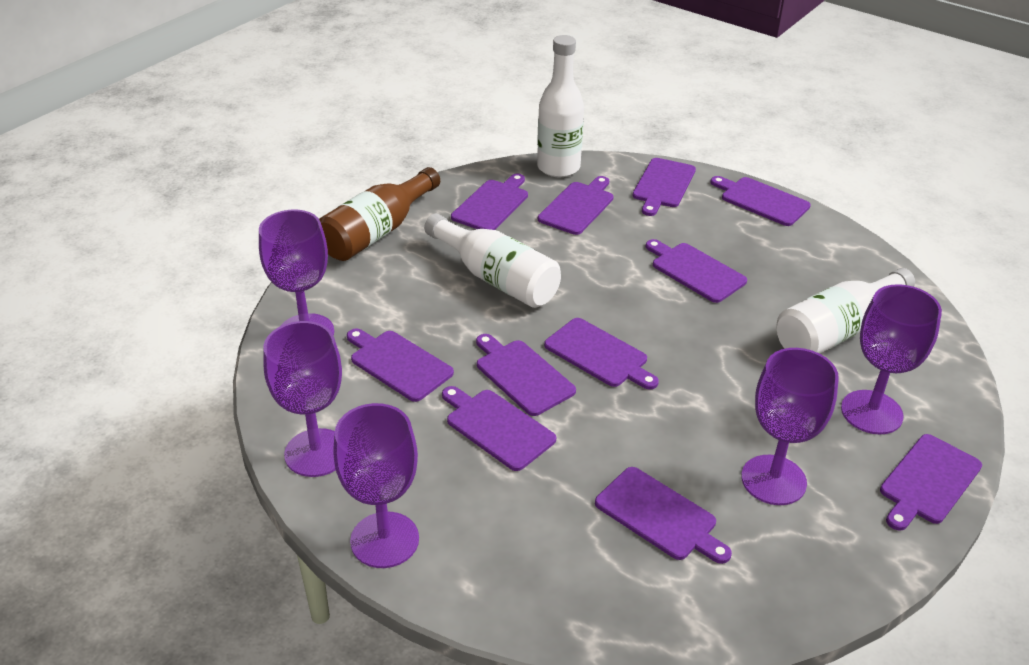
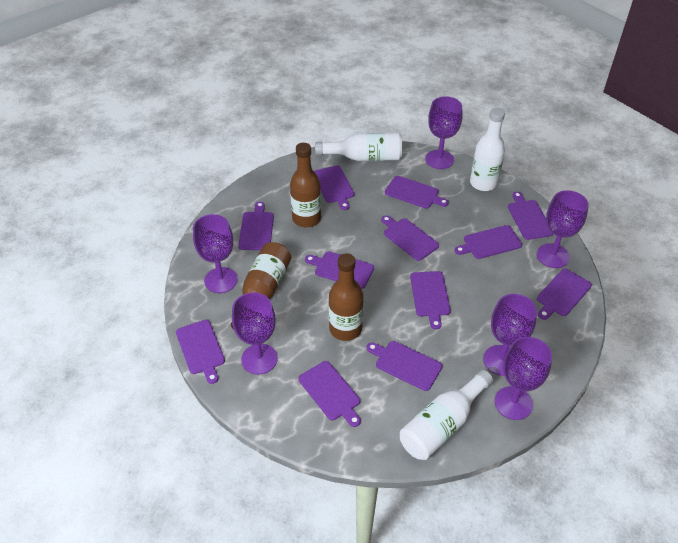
brown bottle: [319,167,440,261] = 1 -> [231,242,291,329] [290,143,321,227] [329,253,364,341] = 3
purple cutting board: [347,329,454,402] [442,386,556,471] [451,174,528,230] [476,334,576,416] [538,176,614,235] [544,318,659,390] [595,467,732,564] [632,158,696,216] [646,239,747,303] [710,176,811,226] [880,434,982,531] = 11 -> [176,320,225,384] [238,202,274,250] [299,361,361,427] [305,251,374,289] [314,165,354,210] [367,341,442,391] [381,215,439,261] [385,176,449,209] [410,271,451,330] [454,225,522,259] [508,192,553,240] [537,269,592,320] = 12
purple goblet: [259,210,334,336] [263,321,342,477] [333,403,419,568] [741,348,839,505] [841,284,942,434] = 5 -> [193,214,238,293] [232,292,278,375] [426,96,462,169] [483,294,537,376] [495,337,552,420] [537,190,589,268] = 6

